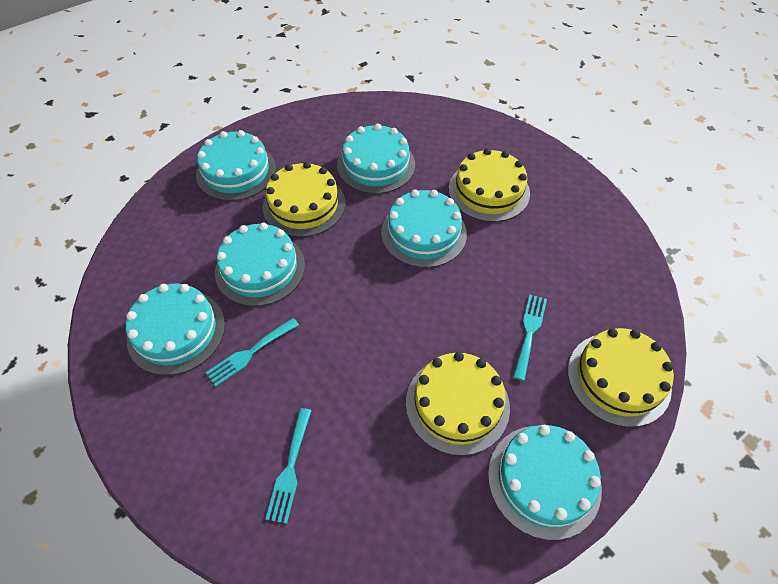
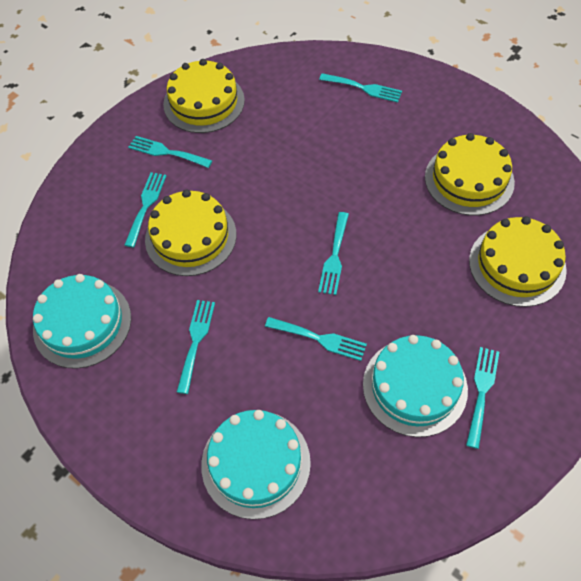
turquoise cake: [126,284,225,375] [196,130,276,201] [215,223,305,307] [337,123,415,194] [381,190,467,268] [488,425,602,540] = 6 -> [33,274,131,369] [201,410,311,519] [363,335,468,437] = 3
turquoise fork: [206,318,299,386] [266,408,312,524] [513,295,547,381] = 3 -> [124,172,167,248] [128,136,212,168] [177,300,215,394] [265,317,367,361] [318,212,349,295] [319,73,402,102] [466,347,499,449] = 7

